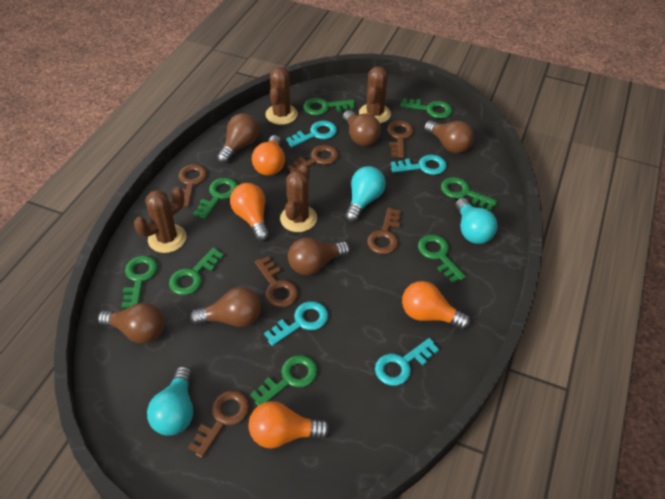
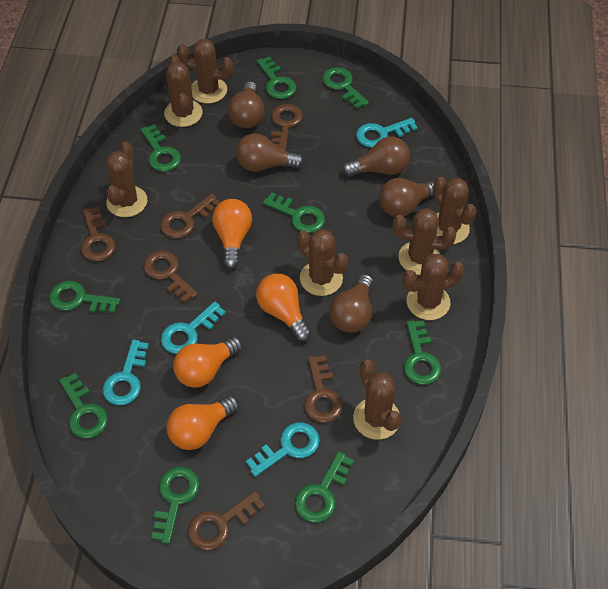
brown cactus: [134,187,186,253] [265,67,298,125] [280,163,317,232] [359,66,391,123] = 4 -> [106,142,147,217] [164,54,203,127] [177,39,233,104] [297,229,348,296] [353,360,401,440] [392,208,456,275] [402,253,464,320] [433,177,477,244] = 8
brown light bulb: [98,302,164,344] [190,287,261,327] [217,113,259,163] [288,238,350,275] [343,110,381,146] [424,120,474,153] = 6 -> [228,81,265,128] [236,133,304,172] [330,274,373,333] [342,136,410,177] [379,178,435,217] = 5
green key: [121,255,158,308] [169,248,224,295] [193,178,238,220] [250,355,318,406] [303,98,355,115] [400,98,452,119] [418,235,466,283] [441,177,498,210] = 8 -> [49,281,120,313] [59,373,108,438] [141,124,181,171] [151,467,200,544] [257,56,296,99] [263,192,325,233] [295,451,354,523] [322,67,369,109] [404,320,441,385] = 9
turquoise light bulb: [147,366,193,436] [345,166,386,222] [456,198,497,244] = 3 -> none = 0

